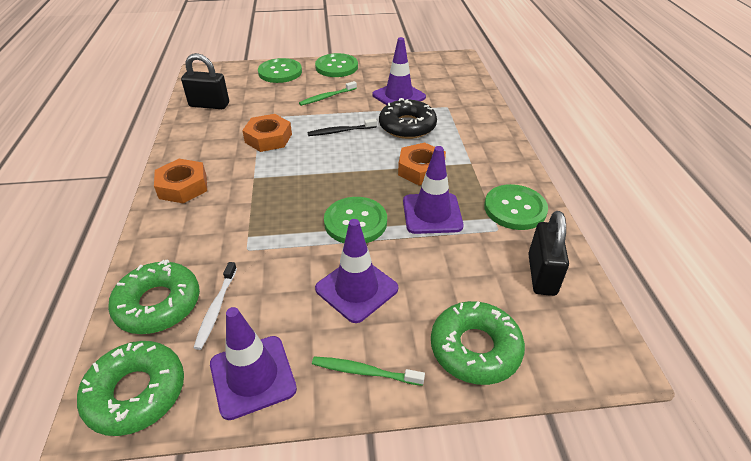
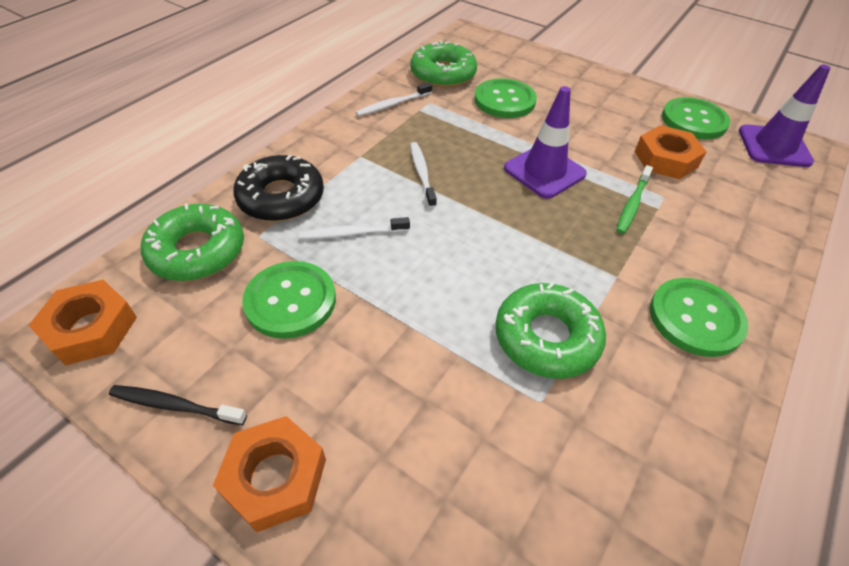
black padlock: [181,53,229,109] [528,211,569,296] = 2 -> none = 0
green toothbrush: [299,81,357,106] [312,356,425,386] = 2 -> [617,165,653,234] = 1
purple traffic cone: [210,307,297,420] [315,219,398,323] [372,37,426,105] [403,146,463,234] = 4 -> [504,86,587,199] [739,64,830,167] = 2
white toothbrush: [194,262,237,350] = 1 -> [299,217,410,240] [356,83,432,116] [410,142,437,208] = 3

